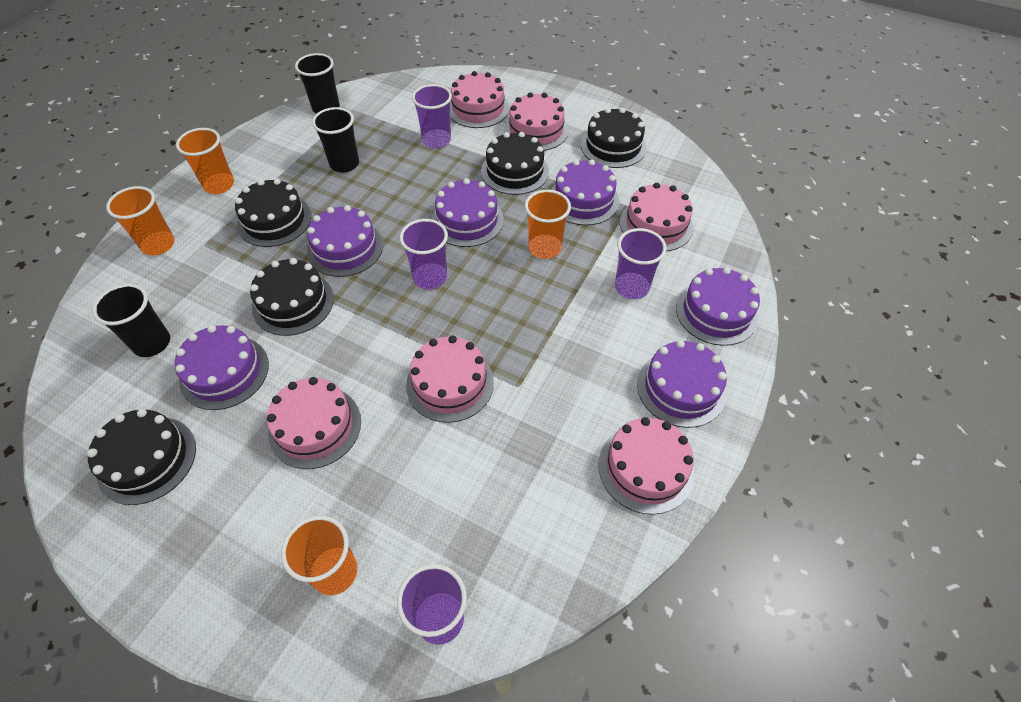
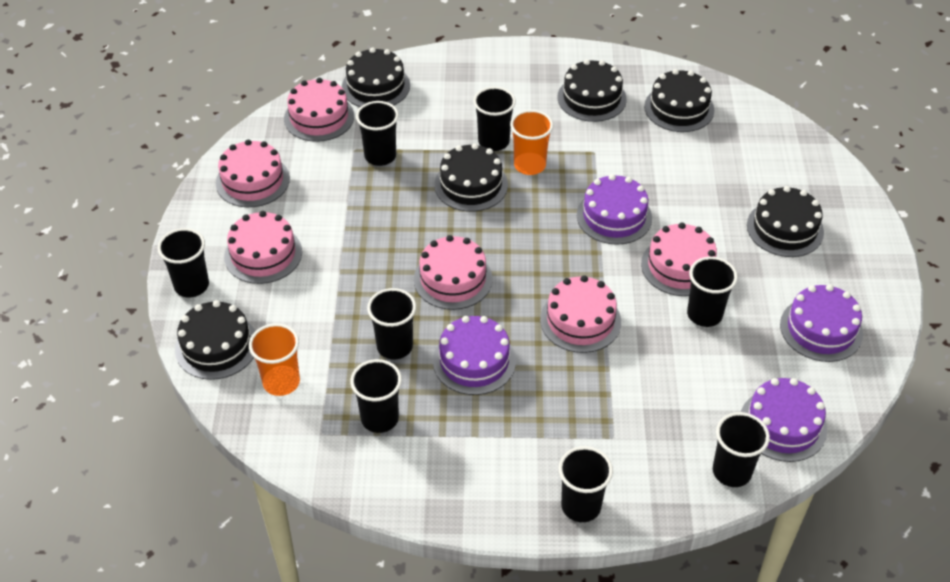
black cake: [87,409,196,505] [235,179,311,247] [250,258,334,336] [481,132,549,195] [581,108,647,168] = 5 -> [175,300,255,380] [342,47,410,107] [434,143,508,212] [558,59,627,122] [644,69,714,132] [747,186,824,257] = 6
black cup: [92,284,170,357] [295,53,340,114] [312,107,359,173] = 3 -> [158,228,209,297] [350,359,402,433] [356,101,399,166] [367,288,416,359] [473,87,516,151] [558,446,613,522] [687,257,738,327] [713,412,770,487] = 8
orange cup: [106,186,175,255] [176,128,234,194] [281,516,358,595] [525,190,571,259] = 4 -> [249,323,300,396] [510,110,553,175] = 2
purple cake: [175,325,269,410] [307,205,383,277] [431,178,504,247] [551,159,619,225] [637,340,727,428] [676,267,760,346] = 6 -> [433,316,516,395] [577,174,652,245] [741,378,827,462] [780,284,863,362] = 4
purple cup: [397,564,467,645] [400,219,448,289] [412,84,452,148] [615,228,667,299] = 4 -> none = 0

